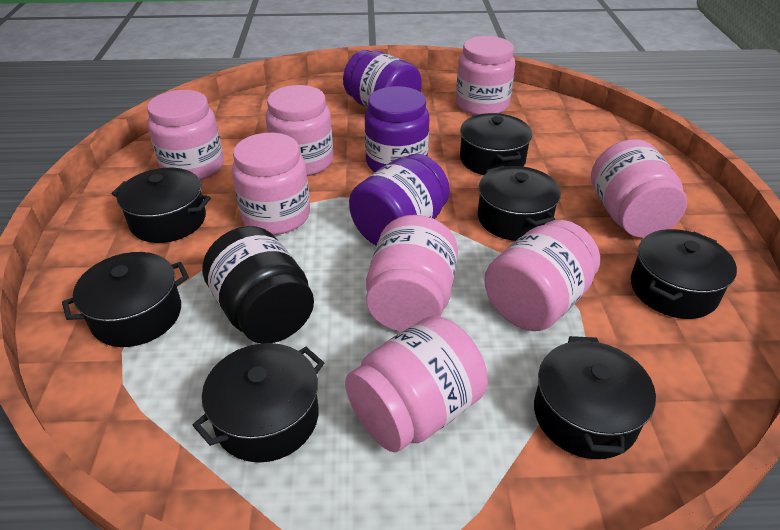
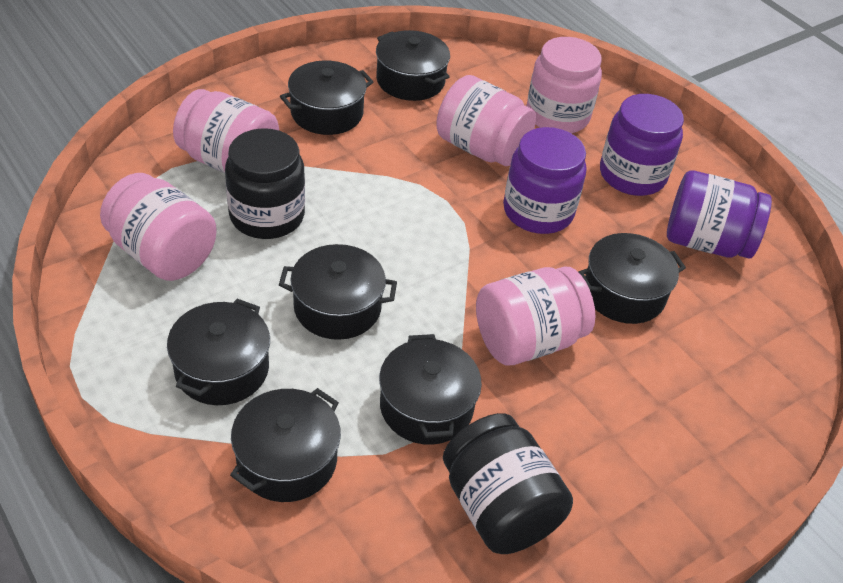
black jar: [202,226,314,344] = 1 -> [225,128,305,239] [443,413,573,554] = 2
pink jar: [147,90,224,180] [232,133,310,235] [265,85,333,176] [345,316,488,452] [366,215,458,332] [456,36,515,115] [484,220,600,331] [591,139,687,238] = 8 -> [100,173,217,281] [173,89,279,173] [436,75,536,166] [476,267,595,365] [527,37,602,133] = 5

